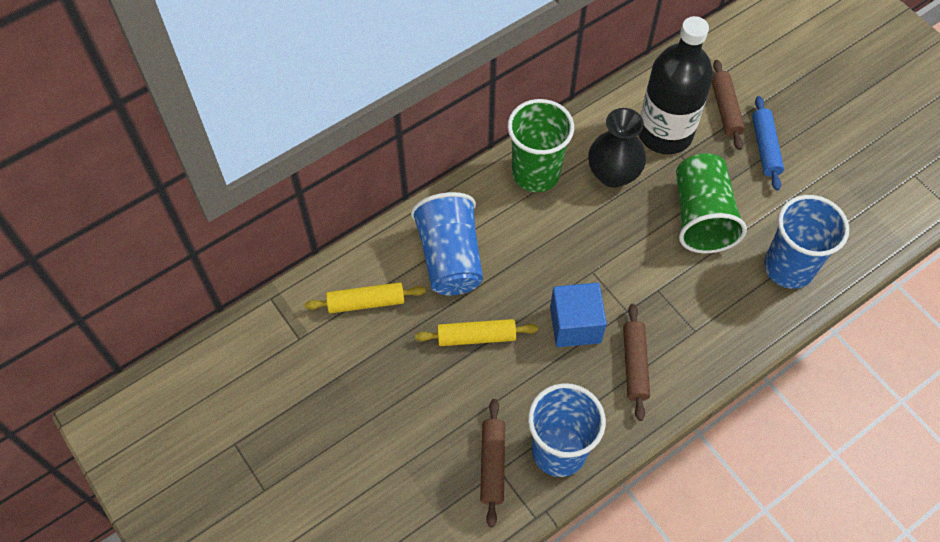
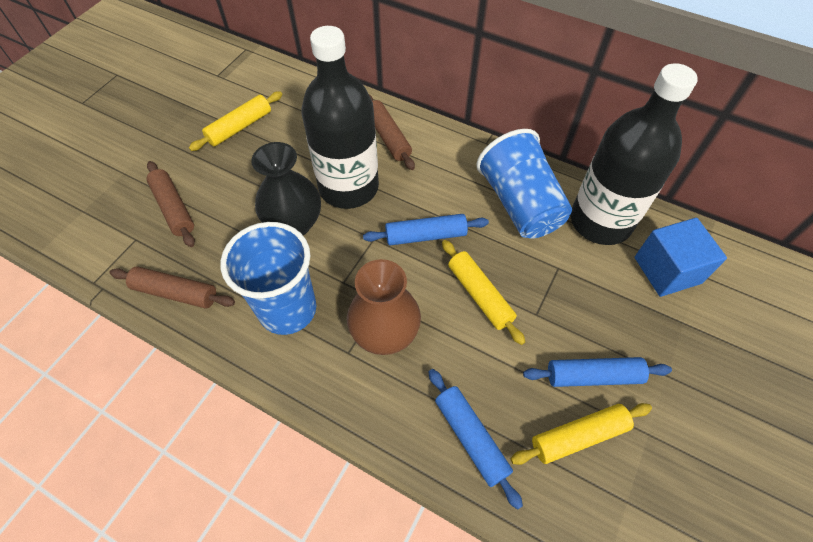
black bottle: [639,16,713,154] = 1 -> [301,26,379,209] [571,63,698,245] = 2
blue cup: [411,192,483,295] [528,383,606,477] [764,195,849,289] = 3 -> [220,222,316,335] [476,129,572,238] = 2
blue rolling pin: [752,96,784,190] = 1 -> [363,214,489,245] [429,369,523,510] [523,357,672,387] = 3
brown vase: none = 0 -> [347,259,421,355] = 1
green cup: [508,99,574,192] [676,153,747,253] = 2 -> none = 0
yellow rolling pin: [305,282,426,313] [415,319,538,346] = 2 -> [189,91,283,151] [442,240,525,345] [510,403,652,465] = 3

